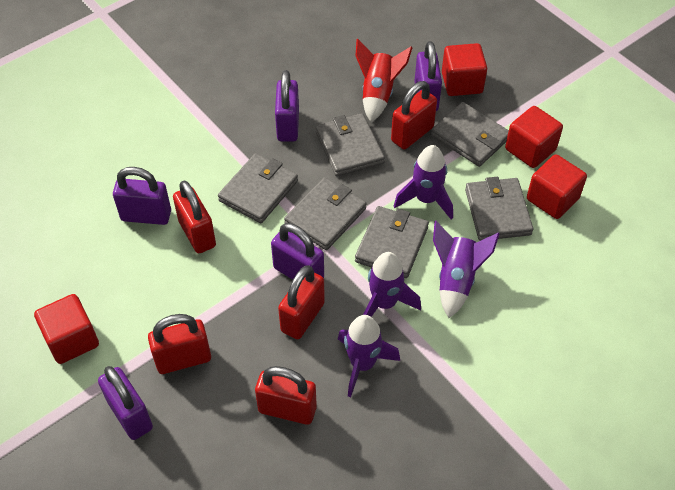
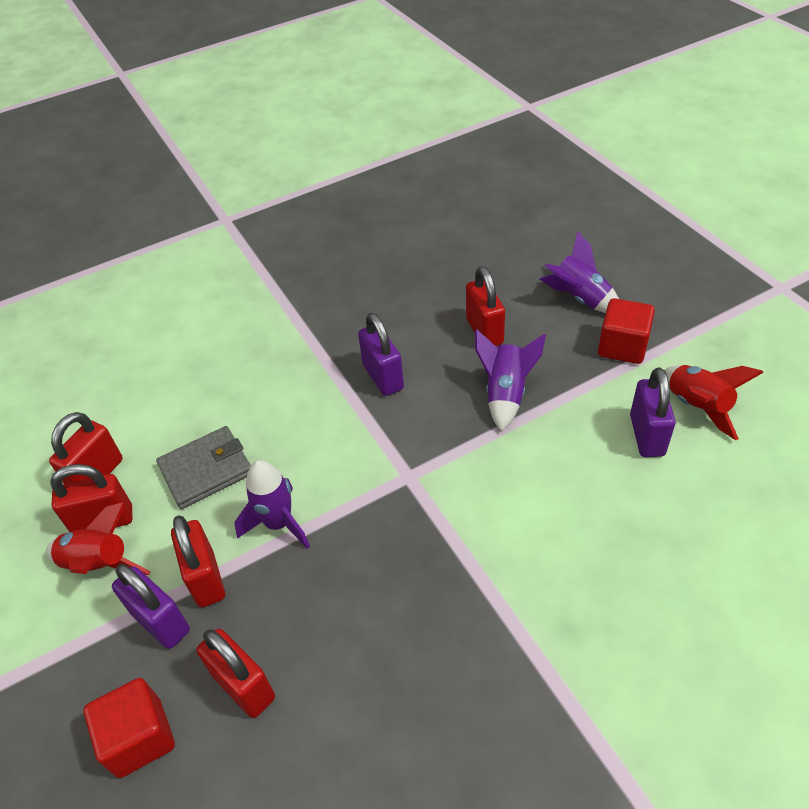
grey wallet: [218,153,298,223] [284,177,366,250] [316,113,385,176] [355,206,429,278] [431,102,509,167] [465,177,533,241] = 6 -> [156,426,251,509] = 1
purple padlock: [98,366,153,440] [113,167,171,225] [271,223,324,280] [275,70,299,142] [415,41,442,111] = 5 -> [112,564,190,649] [358,313,404,396] [630,368,675,457] = 3
purple rocket: [338,315,400,397] [363,252,421,317] [394,145,453,220] [433,221,500,318] = 4 -> [234,460,310,549] [475,329,546,432] [540,231,619,313] = 3
red cube: [34,294,99,364] [442,43,487,96] [505,106,563,168] [527,154,587,219] = 4 -> [84,678,175,778] [598,298,655,364] = 2
red rocket: [355,39,413,122] = 1 -> [46,502,151,575] [664,365,764,440] = 2

